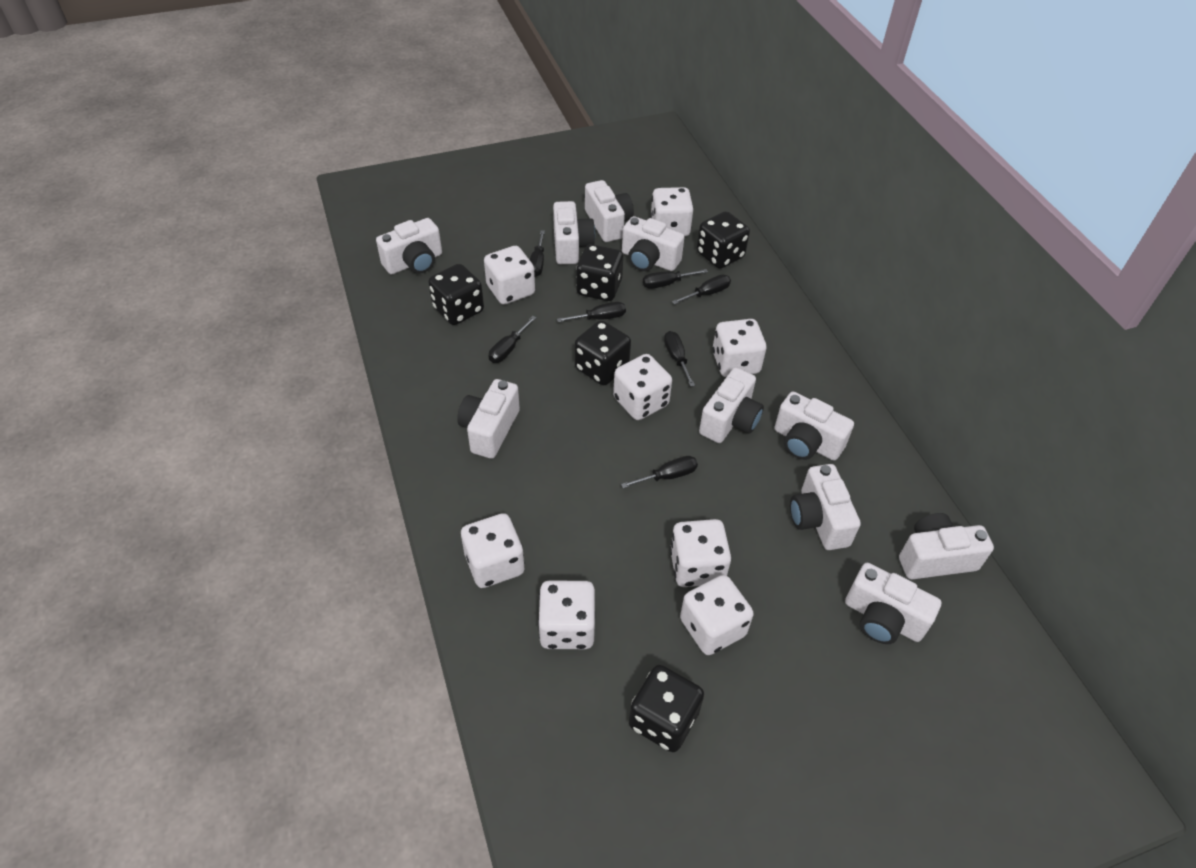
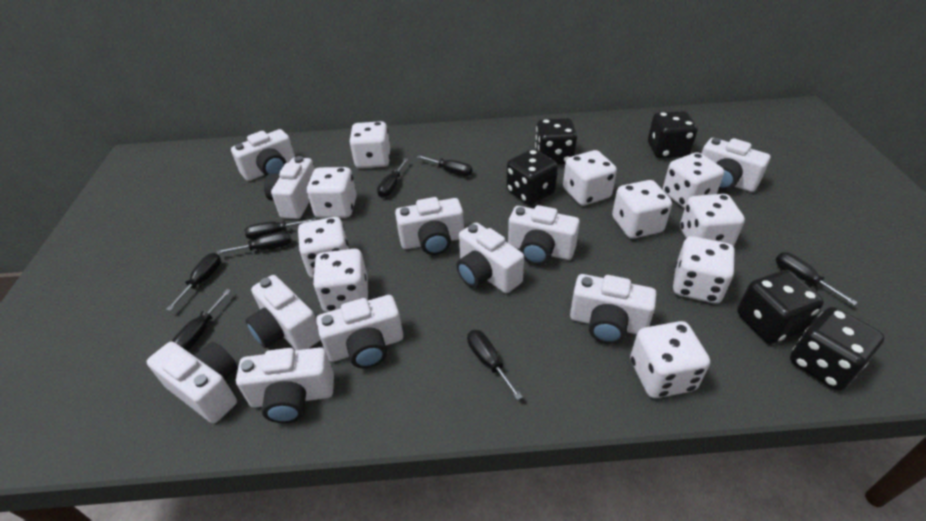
black screwdriver: [489,316,536,363] [530,230,545,277] [557,302,626,322] [621,456,698,489] [643,269,708,289] [664,331,695,387] [672,275,731,305] = 7 -> [166,253,221,311] [172,289,231,351] [217,231,291,254] [244,218,316,239] [377,158,408,198] [417,155,472,176] [467,330,523,400] [776,252,858,305] = 8
white camera: [376,218,442,274] [457,379,520,459] [553,201,595,264] [585,180,634,242] [622,216,684,271] [699,367,764,443] [774,392,854,461] [790,464,861,550] [845,563,942,644] [899,513,994,580] = 10 -> [147,341,237,423] [231,129,295,181] [236,347,334,423] [245,275,321,350] [264,156,315,219] [316,295,403,368] [395,197,464,255] [456,223,524,293] [508,205,580,265] [570,274,656,344] [701,138,770,192] = 11
white dice: [461,513,525,588] [484,246,535,305] [538,580,596,649] [613,354,672,420] [650,187,693,237] [670,519,731,587] [680,575,754,655] [712,319,766,377] = 8 -> [298,217,349,278] [307,167,357,218] [313,249,368,312] [349,121,390,168] [563,150,617,206] [612,180,672,239] [630,321,710,398] [663,152,724,209] [673,236,735,304] [680,194,745,246] = 10

